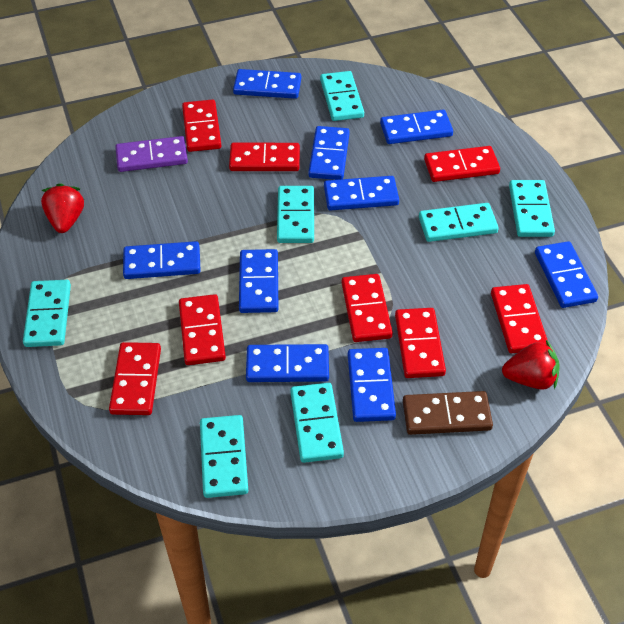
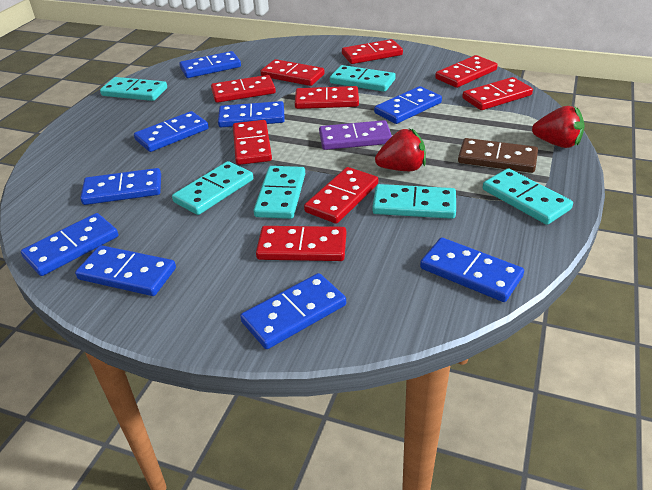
red domino: [109,342,161,415] [179,294,226,365] [182,99,221,152] [229,143,300,171] [342,274,393,342] [395,308,446,378] [424,146,500,182] [491,284,548,353] = 8 -> [211,75,276,103] [233,120,272,165] [256,226,346,261] [260,59,325,86] [295,86,359,109] [304,167,378,224] [342,39,403,64] [435,55,498,88] [462,77,533,110] = 9
turquoise domino: [23,280,71,347] [200,415,248,498] [277,186,314,243] [290,383,344,463] [320,71,364,121] [419,203,499,242] [509,180,555,237] = 7 -> [100,77,167,101] [172,161,253,215] [254,166,305,219] [330,65,396,92] [372,184,456,219] [483,168,573,225] = 6

